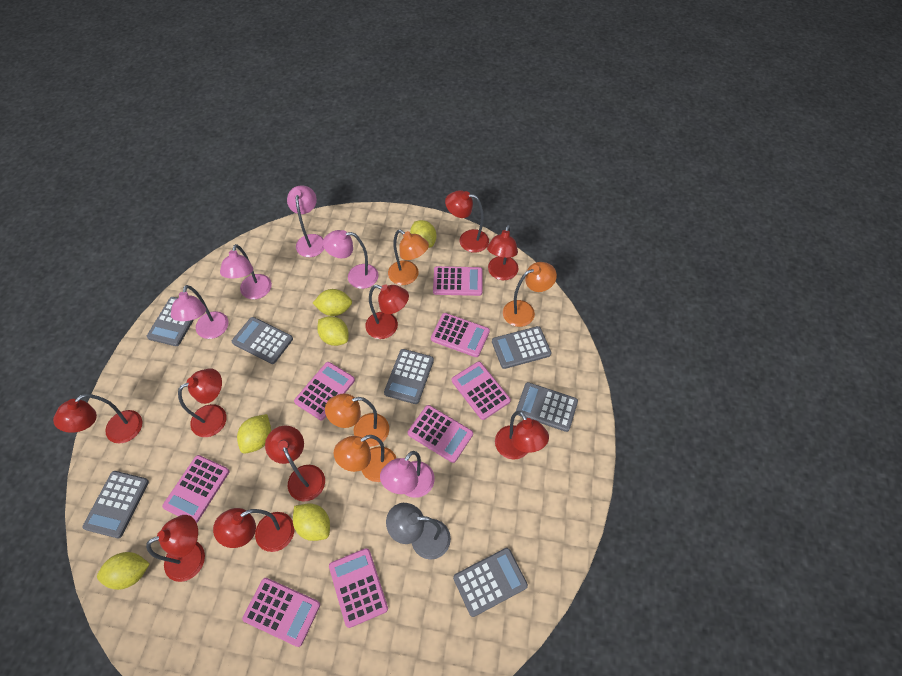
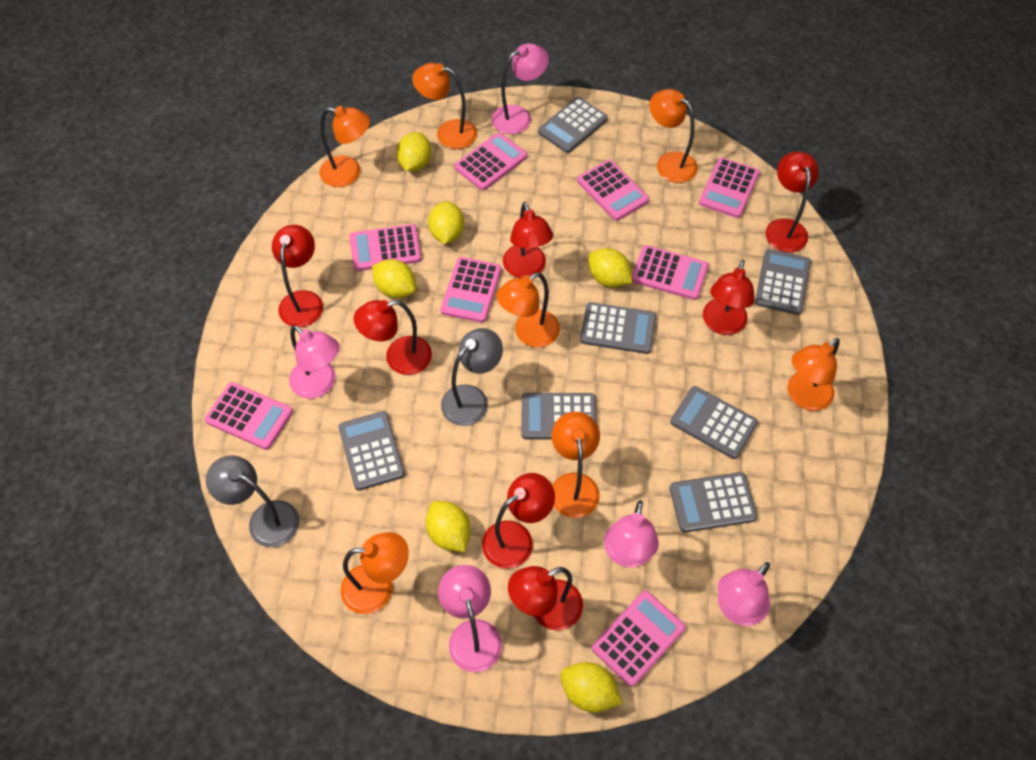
grey lamp: [386,503,451,560] = 1 -> [206,455,299,547] [441,328,503,426] = 2
orange lamp: [325,393,389,447] [334,435,397,482] [388,230,429,285] [503,262,557,327] = 4 -> [319,106,370,187] [341,532,409,614] [412,63,477,149] [496,272,560,347] [551,412,600,518] [649,89,698,183] [787,338,840,411] = 7
red lamp: [53,394,142,444] [146,515,205,582] [178,368,227,437] [213,508,294,552] [265,425,325,502] [365,284,409,339] [445,190,489,253] [487,225,519,280] [495,411,549,460] = 9 -> [272,225,323,327] [353,300,432,375] [482,473,555,569] [503,202,553,278] [508,566,583,631] [703,260,755,335] [765,152,818,253] = 7

